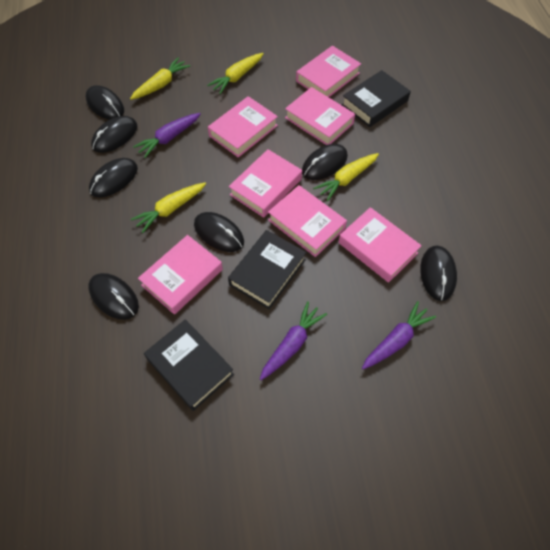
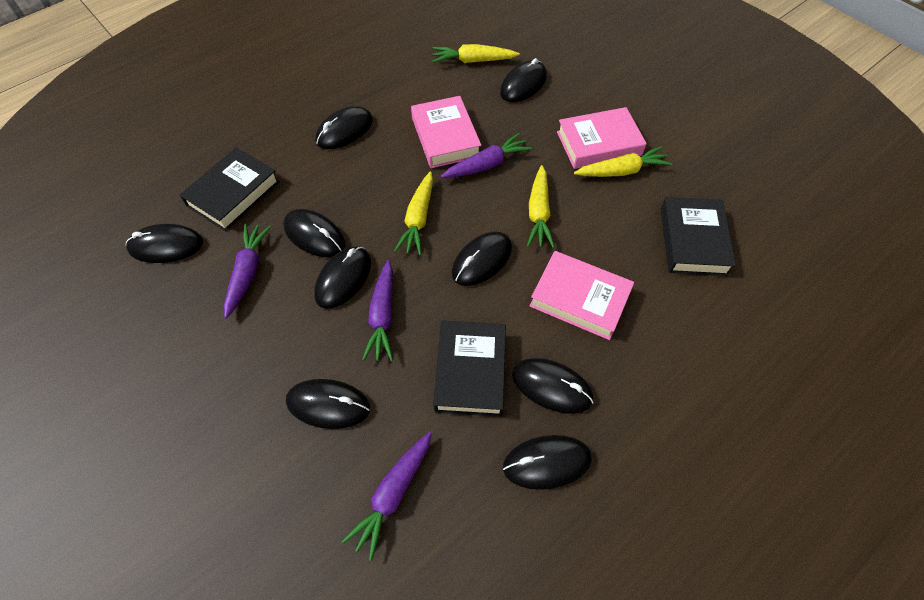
black mouse: [86,85,124,120] [88,273,139,320] [89,158,138,197] [91,116,137,153] [194,212,244,252] [302,144,348,180] [420,245,457,301] = 7 -> [126,224,203,263] [283,209,345,257] [286,379,370,429] [314,247,371,309] [315,106,373,149] [452,231,512,286] [500,58,547,102] [503,435,592,490] [512,358,594,414] = 9
pink book: [138,235,223,314] [208,96,278,157] [229,149,302,218] [268,185,347,257] [285,87,355,145] [296,46,361,97] [338,207,422,283] = 7 -> [411,96,482,168] [529,251,634,340] [557,107,647,169] = 3
purple carrot: [133,113,201,158] [260,301,327,380] [362,301,436,369] = 3 -> [224,224,271,319] [342,432,432,561] [362,260,393,361] [441,133,532,178] = 4

